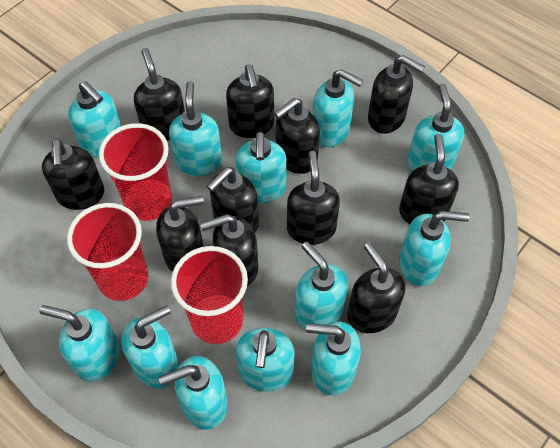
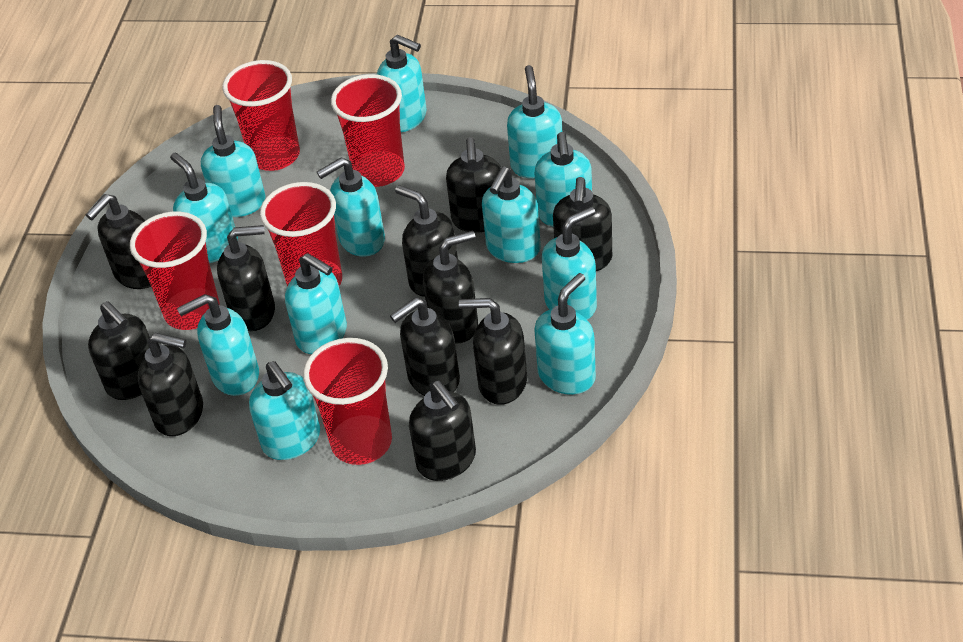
red cup: [67,203,149,301] [99,123,172,221] [171,246,248,344] = 3 -> [130,212,220,330] [222,60,300,171] [260,182,342,287] [303,338,392,465] [331,74,405,187] = 5

